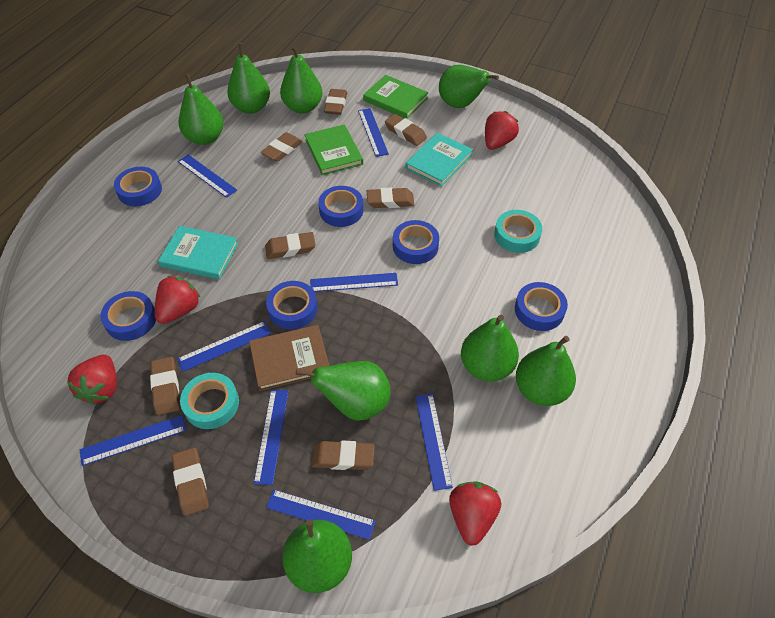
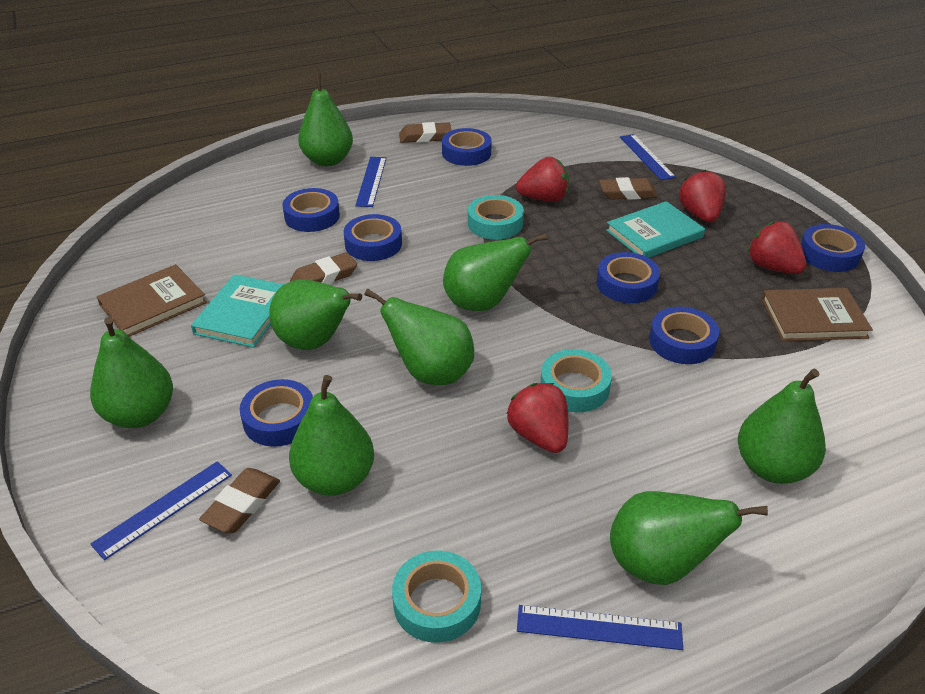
blue ruler: [80,415,186,466] [177,321,271,372] [178,155,237,198] [254,389,289,485] [266,490,376,540] [310,273,398,292] [358,108,389,157] [415,394,453,491] = 8 -> [91,461,232,560] [355,157,386,207] [517,605,683,650] [620,134,676,180] = 4
blue tape: [100,291,156,341] [114,167,162,206] [266,281,318,330] [318,186,363,227] [393,220,439,264] [515,282,568,331] = 6 -> [240,379,313,447] [282,188,340,232] [344,214,402,261] [442,128,492,166] [597,252,660,303] [649,307,719,364] [801,224,865,272] = 7
brown book: [249,325,329,391] = 1 -> [97,264,207,337] [761,288,873,341] = 2
brown eraser: [150,357,180,415] [172,448,209,516] [261,132,303,162] [265,232,316,259] [312,441,375,470] [324,89,347,115] [367,187,414,208] [385,114,427,146] = 8 -> [199,468,280,533] [290,252,357,285] [399,122,452,143] [599,177,658,200] = 4
green book: [305,124,363,175] [363,75,429,119] = 2 -> none = 0
turquoise tape: [180,373,239,429] [494,210,542,253] = 2 -> [392,550,481,643] [468,195,524,240] [540,349,612,412] = 3

